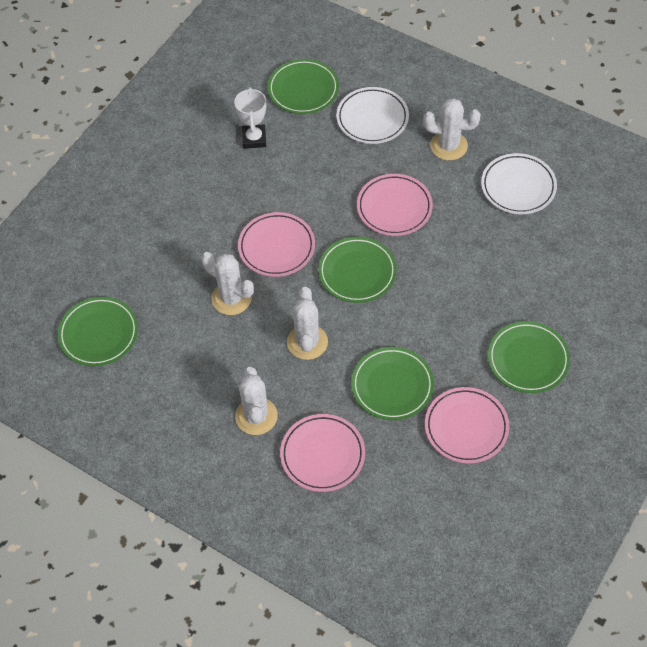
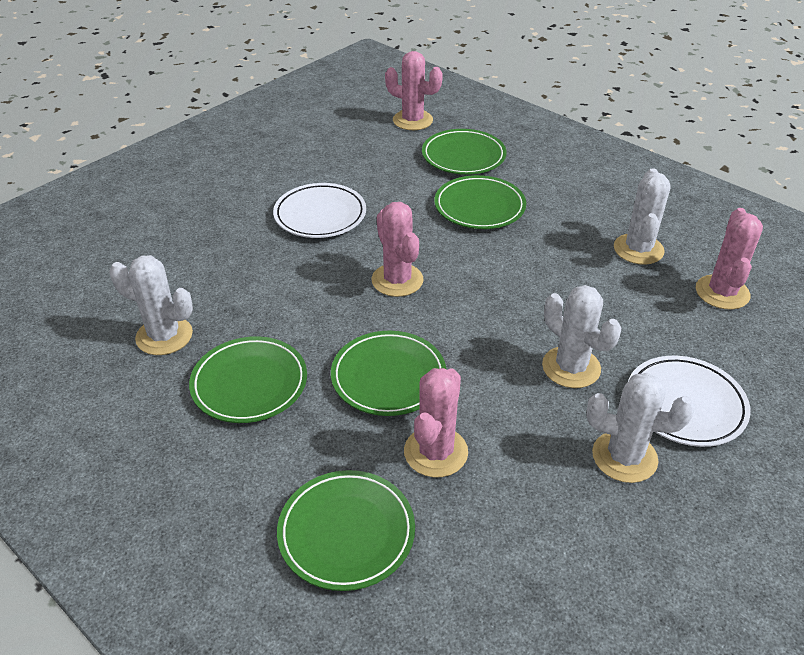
pink cactus: none = 0 -> [372,202,424,297] [385,51,443,130] [404,368,468,477] [696,208,763,310] = 4
pink plate: [238,212,315,277] [280,414,365,492] [357,174,433,236] [425,387,509,463] = 4 -> none = 0
white trophy: [234,87,266,149] = 1 -> none = 0

